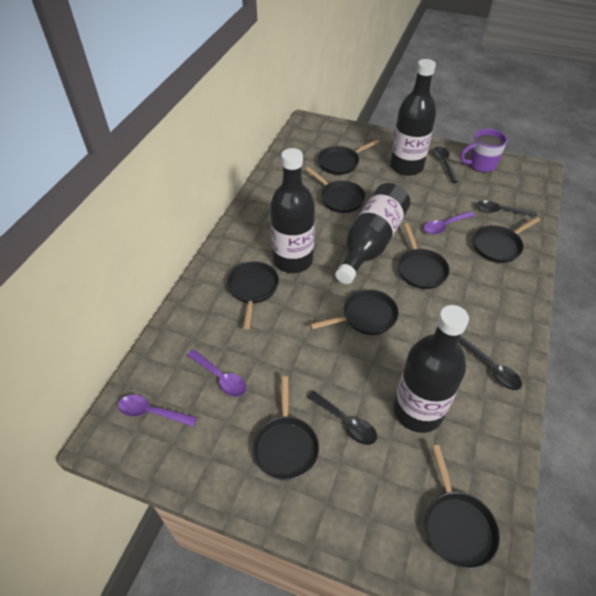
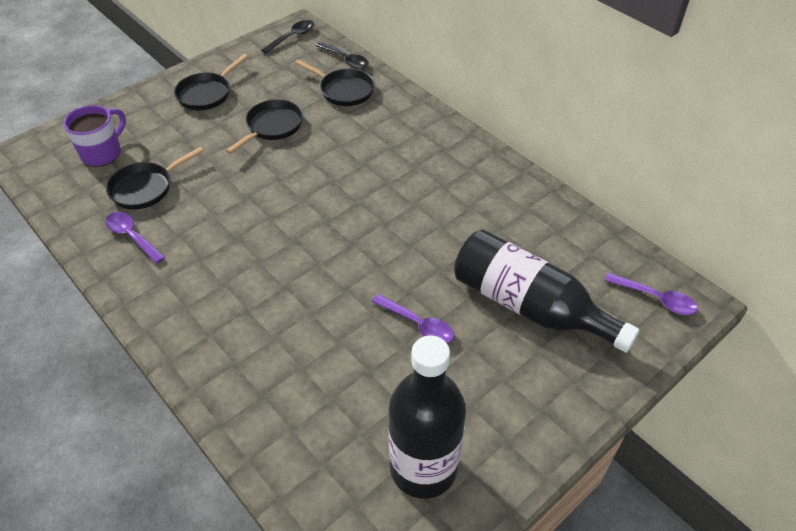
black bottle: [270,148,315,273] [335,183,410,284] [390,59,436,176] [394,305,469,433] = 4 -> [388,335,466,499] [454,229,640,353] = 2
black pan: [227,261,279,330] [253,376,319,480] [305,167,366,213] [310,289,399,335] [317,139,379,175] [398,223,450,289] [425,445,500,569] [473,217,540,263] = 8 -> [106,147,204,210] [174,54,248,110] [226,99,303,154] [295,59,375,106] = 4
black spoon: [307,391,377,445] [433,146,459,183] [458,336,522,390] [476,200,537,217] = 4 -> [261,20,314,54] [316,42,369,69] = 2

